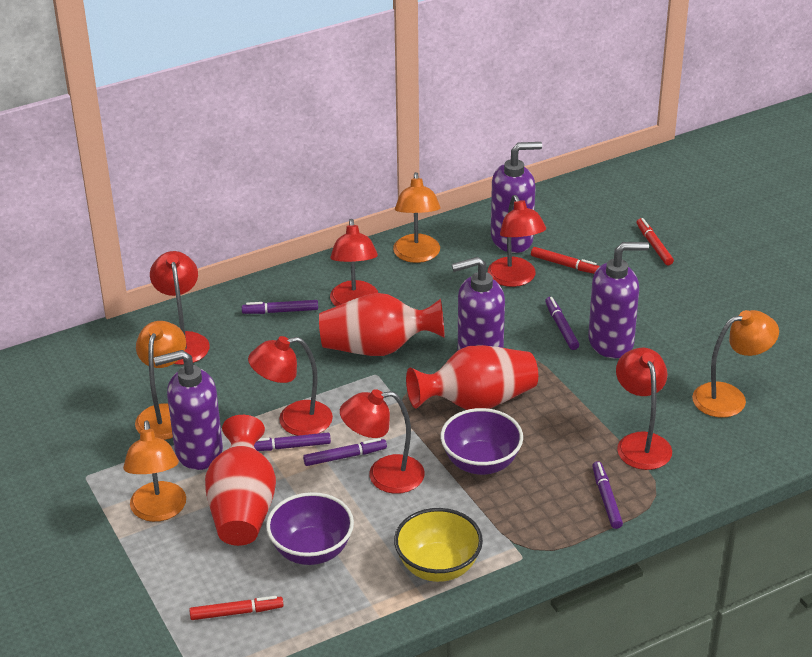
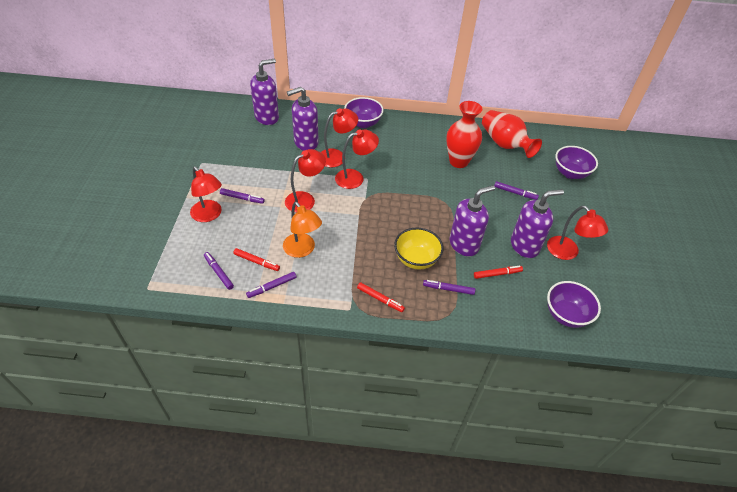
orange lamp: [123,420,186,522] [135,321,186,440] [393,172,441,263] [692,310,779,418] = 4 -> [283,202,322,258] = 1
purple bowl: [266,492,354,565] [440,408,523,475] = 2 -> [344,97,384,128] [547,281,601,328] [555,146,598,179] = 3
red lamp: [150,251,210,365] [248,336,333,436] [330,219,378,306] [340,389,425,494] [488,195,546,287] [616,348,672,470] = 6 -> [190,166,222,222] [285,149,326,213] [321,108,358,167] [335,129,379,189] [547,206,608,260] = 5
red vase: [205,415,276,546] [319,293,445,356] [406,345,538,410] = 3 -> [446,101,482,168] [482,110,542,158] = 2

